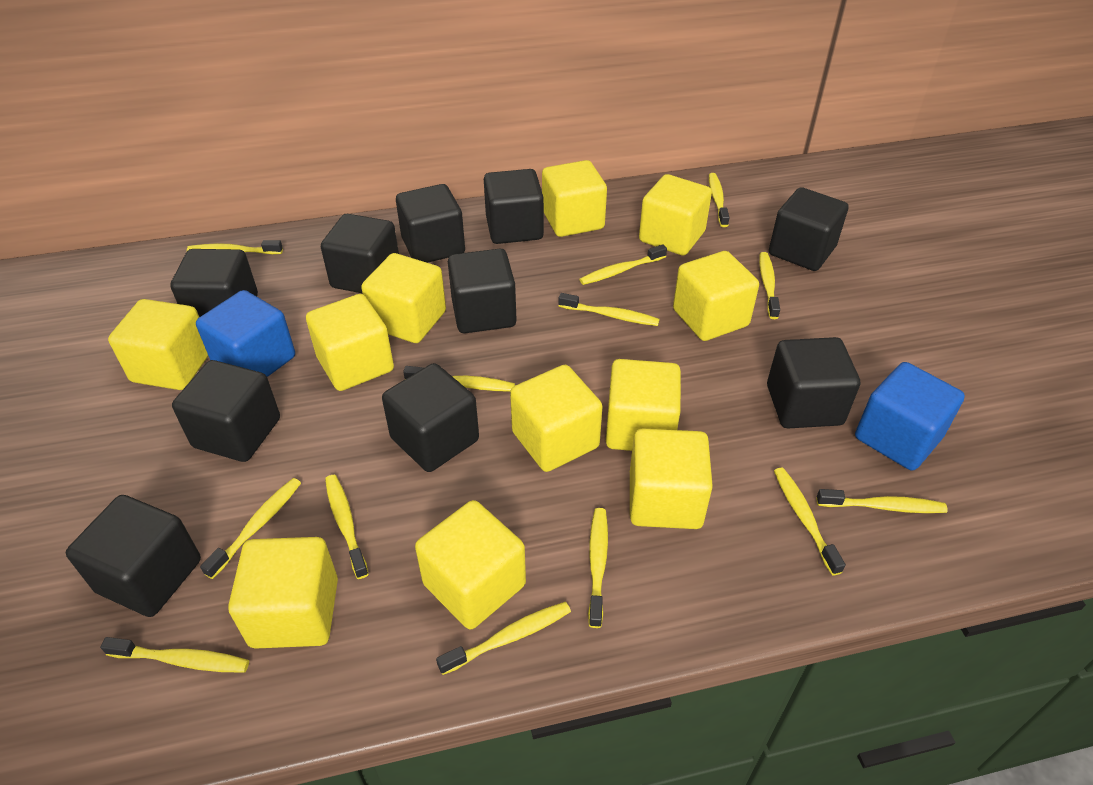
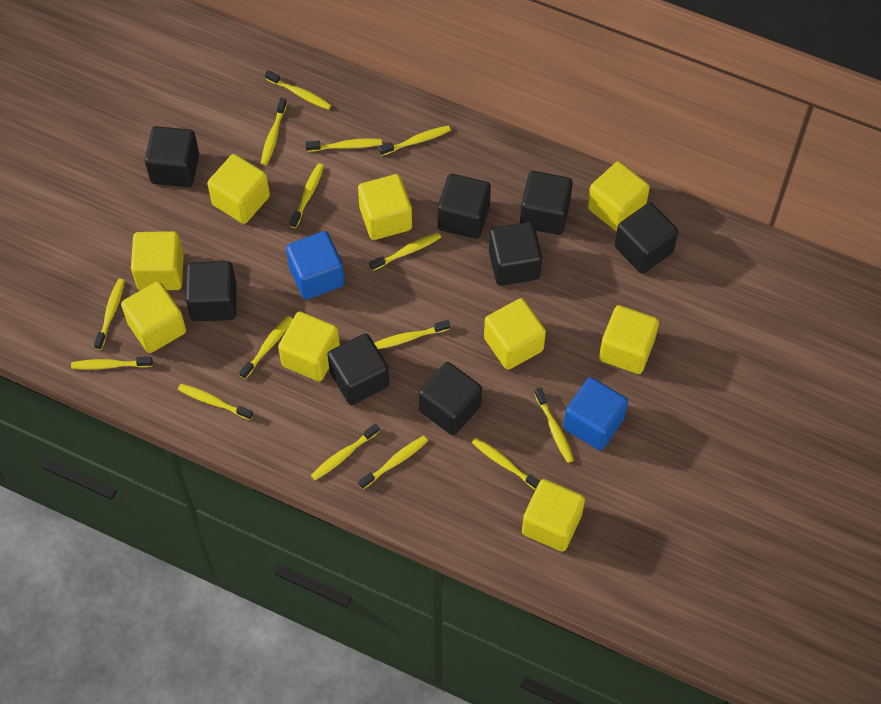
black cube: [66,495,201,617] [170,249,258,317] [172,360,280,462] [321,214,399,294] [382,363,479,472] [396,184,465,263] [448,249,517,333] [484,169,544,244] [767,337,860,428] [769,187,848,271] = 10 -> [145,126,199,187] [185,261,237,321] [327,334,389,405] [419,362,482,435] [438,174,491,239] [489,222,542,286] [520,171,573,235] [614,203,678,274] = 8
yellow cube: [108,299,208,390] [228,537,338,649] [306,294,394,391] [361,253,446,343] [415,500,526,629] [510,365,603,472] [542,160,607,237] [606,359,681,451] [630,428,713,529] [639,174,712,256] [673,251,759,341] = 11 -> [121,281,186,353] [131,231,184,290] [207,154,270,224] [278,311,340,382] [358,174,412,240] [484,298,546,370] [522,479,585,552] [587,161,650,232] [599,305,659,374] = 9
yellow toothbrush: [100,637,249,673] [187,240,283,254] [200,478,301,579] [325,475,369,579] [403,366,515,392] [436,602,571,675] [558,293,660,326] [579,244,667,285] [588,508,608,628] [709,173,730,227] [759,252,780,319] [774,468,846,576] [817,489,948,513] = 13 -> [71,357,153,370] [94,279,125,350] [178,384,253,420] [239,316,293,379] [261,98,287,165] [265,70,332,110] [290,163,324,228] [305,138,382,152] [311,423,380,480] [358,436,428,489] [369,232,441,271] [374,320,450,349] [379,125,451,156] [472,438,540,490] [534,387,574,463] = 15

